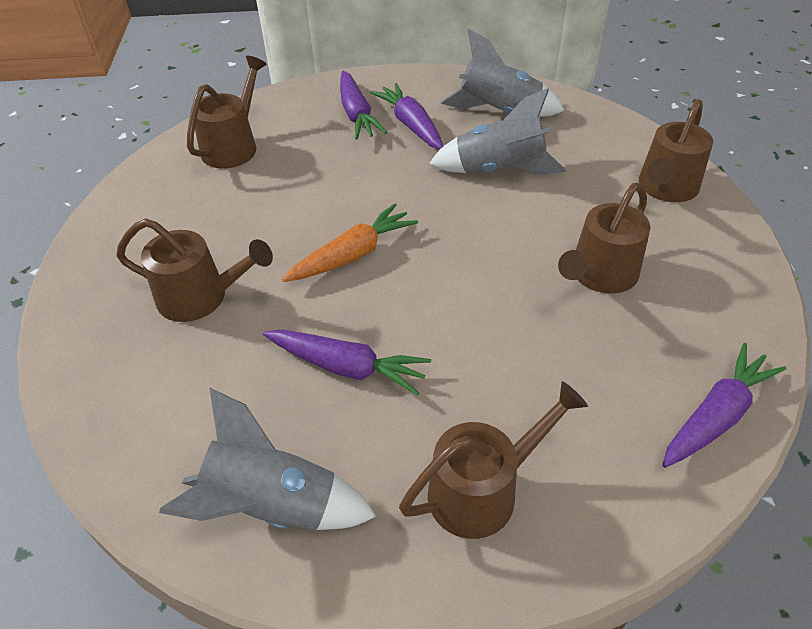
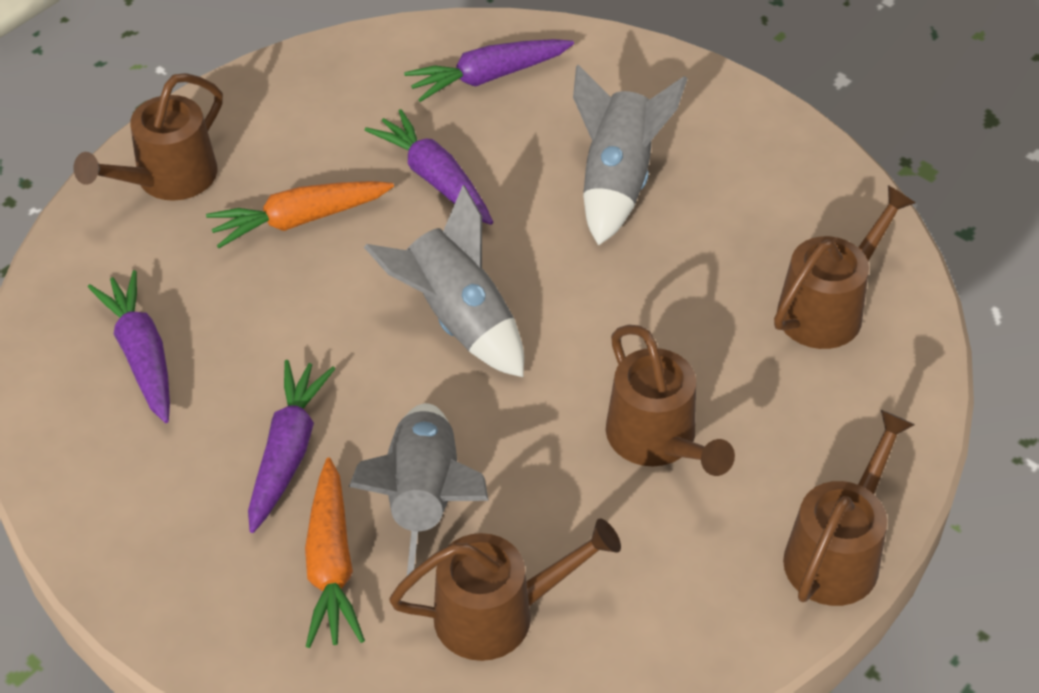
orange carrot: [282,204,418,282] = 1 -> [206,181,394,248] [305,457,365,648] = 2

